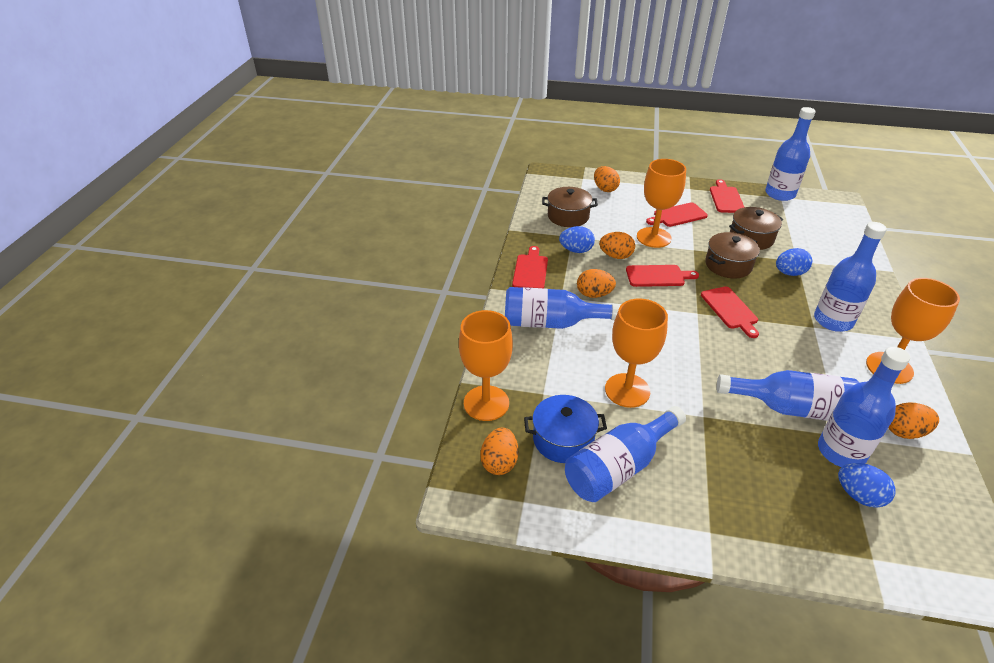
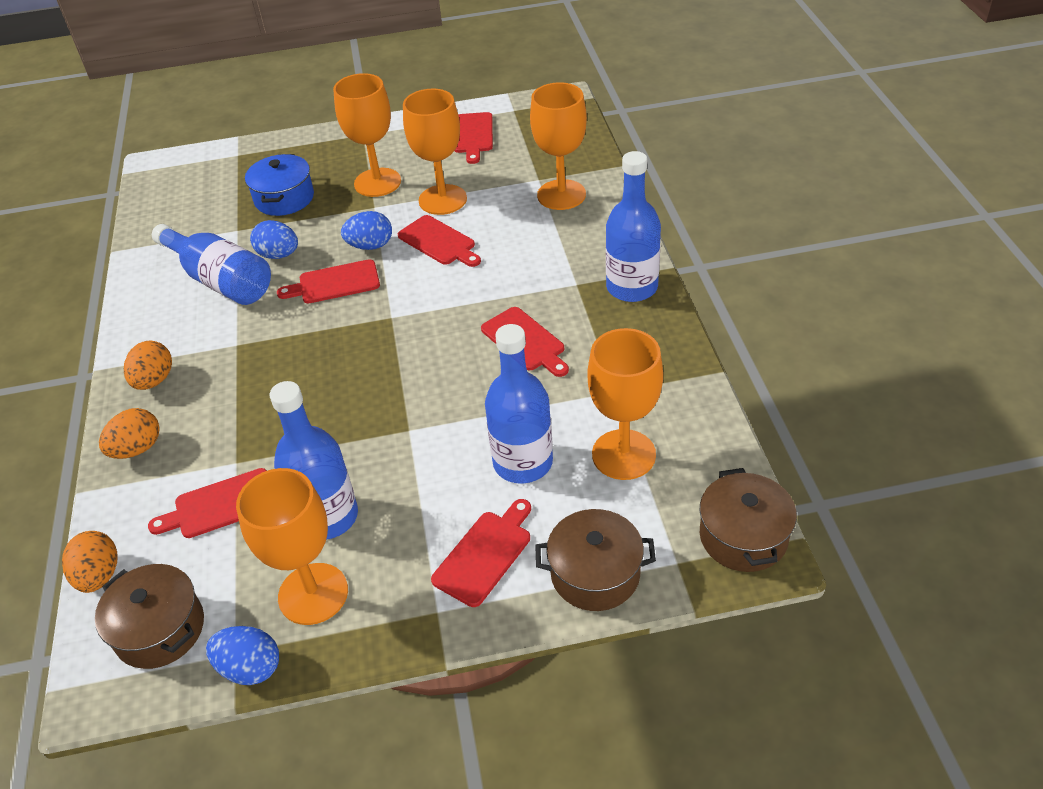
blue bottle: [505,287,621,329] [565,406,686,502] [717,370,859,421] [765,107,816,201] [814,222,887,332] [818,347,910,467] = 6 -> [152,224,271,305] [270,381,358,540] [485,324,553,483] [606,151,661,302] = 4
orange egg: [481,427,518,475] [577,269,616,298] [594,166,620,192] [599,232,635,259] [888,402,939,439] = 5 -> [62,531,118,593] [99,408,160,459] [124,340,172,390] = 3
orange goblet: [459,310,513,421] [605,298,668,408] [637,159,686,248] [866,278,960,384] = 4 -> [236,468,348,625] [333,73,401,197] [403,88,467,215] [530,82,587,210] [588,328,663,480] = 5
red cutting board: [512,246,548,288] [626,265,699,287] [646,202,708,227] [701,286,759,338] [710,179,744,213] = 5 -> [148,468,267,538] [277,259,380,303] [398,215,481,267] [431,499,531,607] [455,112,493,164] [481,307,569,377] = 6

